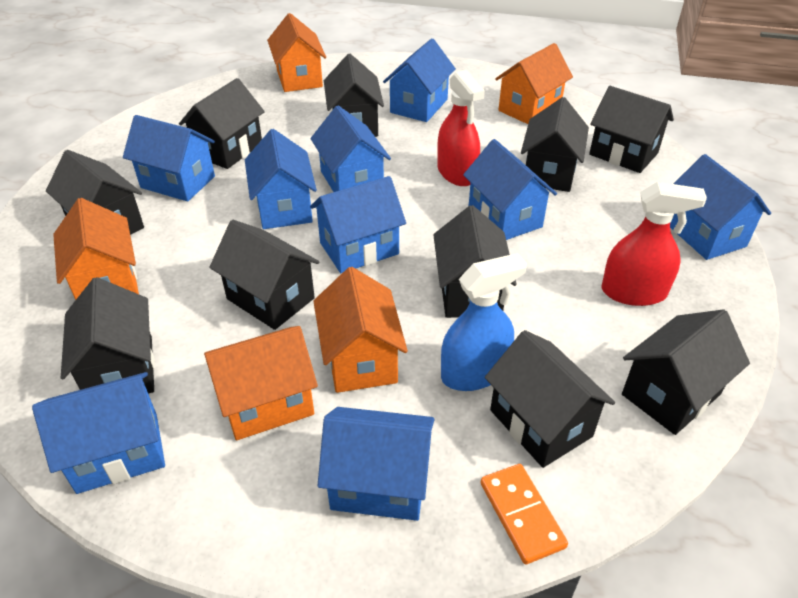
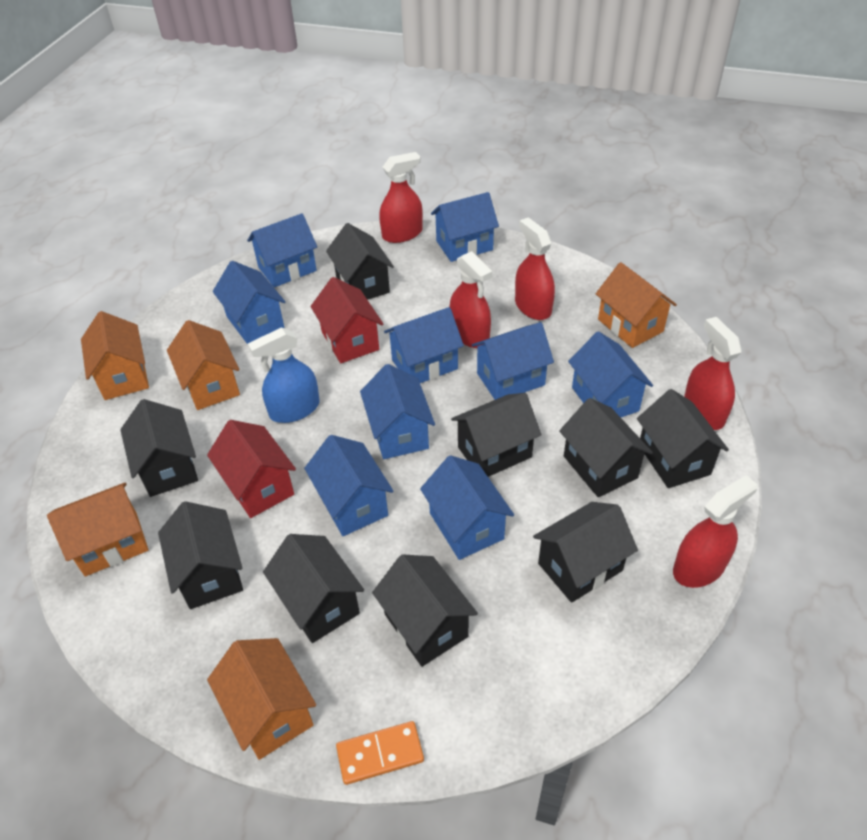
black house: [46,150,144,235] [61,277,155,393] [179,78,265,169] [209,220,319,330] [324,54,384,137] [433,205,517,318] [485,330,615,468] [521,97,589,192] [589,86,674,173] [622,309,750,435] = 10 -> [120,399,198,497] [158,501,243,609] [263,534,364,643] [326,223,394,300] [372,554,478,667] [451,393,541,477] [533,502,638,603] [559,398,653,497] [637,389,729,488] = 9
red house: none = 0 -> [207,420,296,518] [311,277,383,363] = 2
red spray bottle: [437,70,485,186] [601,182,707,306] = 2 -> [379,152,423,243] [450,251,492,348] [515,217,555,320] [673,475,758,588] [684,317,742,430] = 5

